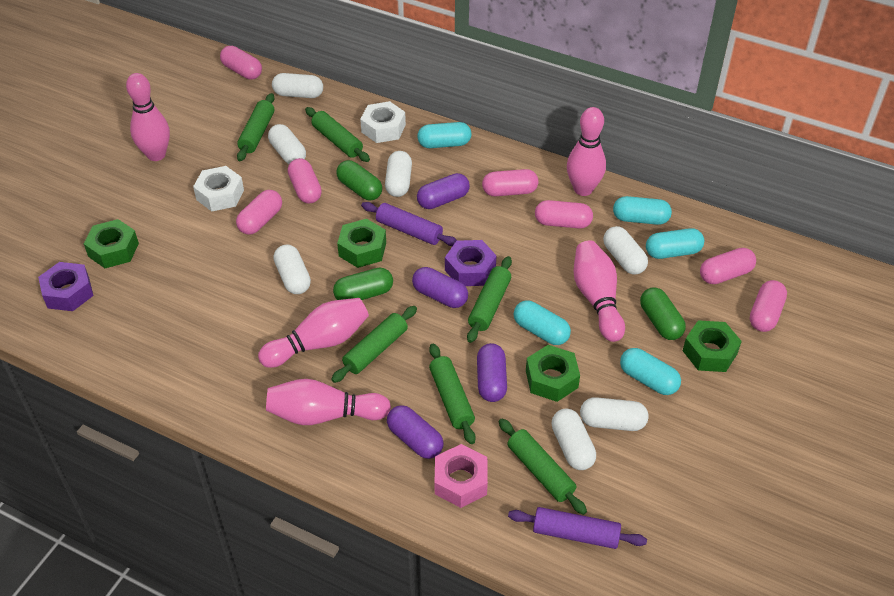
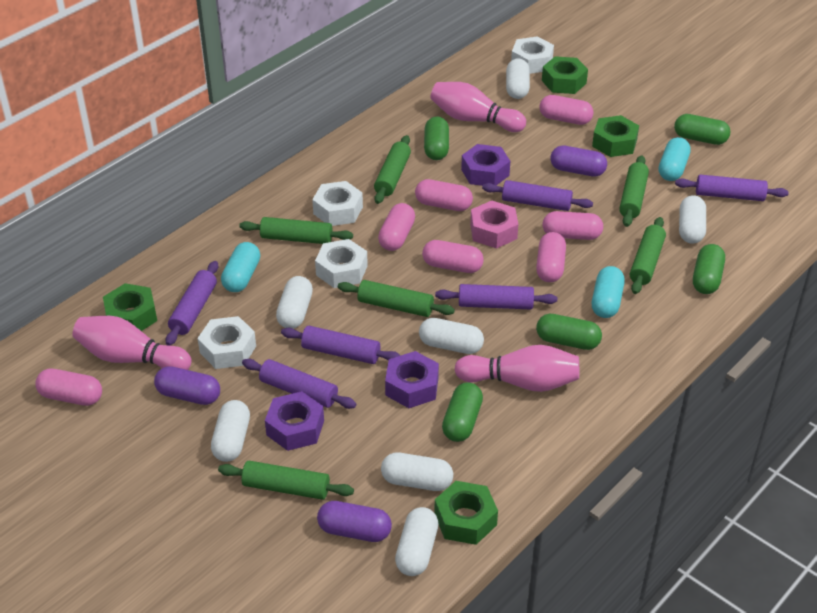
green capsule: [333,268,393,300] [336,160,382,201] [640,288,686,340] = 3 -> [424,116,449,160] [442,382,483,442] [536,314,602,350] [674,114,731,145] [693,244,725,294] = 5
pink bowling pin: [126,73,170,161] [258,298,369,368] [266,379,391,425] [567,107,606,196] [574,240,625,342] = 5 -> [72,316,192,370] [430,82,526,132] [454,345,579,392] = 3
purple capsule: [387,405,443,459] [412,267,468,308] [417,173,470,209] [477,343,507,402] = 4 -> [154,366,220,405] [317,501,392,542] [550,146,607,177] = 3
purple nut: [38,262,94,311] [445,240,496,286] = 2 -> [265,391,324,451] [385,351,439,408] [461,144,510,186] = 3
purple rolling pin: [361,202,457,246] [508,507,647,549] = 2 -> [166,261,218,346] [242,359,356,409] [281,326,401,364] [435,284,557,310] [482,180,593,211] [675,174,789,201] = 6
turquoise capsule: [417,122,471,148] [514,301,571,345] [613,196,672,225] [620,348,681,395] [646,228,704,259] = 5 -> [221,242,260,292] [592,266,625,318] [659,137,691,181] = 3
white nut: [193,166,244,212] [360,101,406,143] = 2 -> [197,316,256,369] [312,181,363,226] [315,239,368,288] [511,36,554,74] = 4

